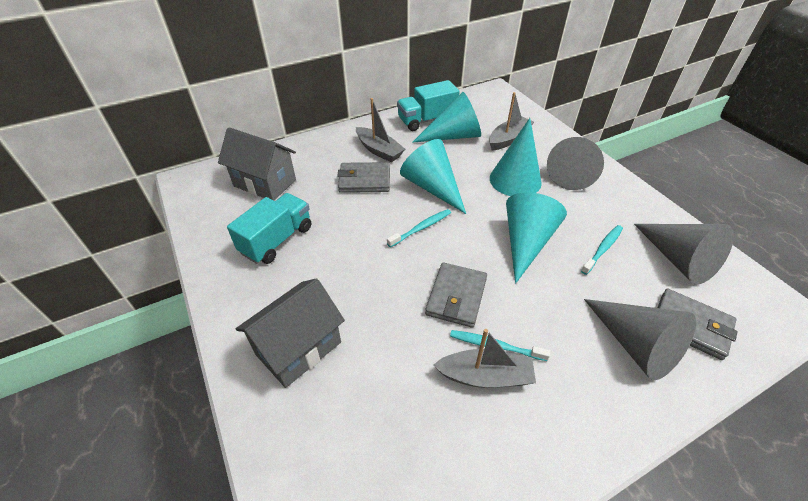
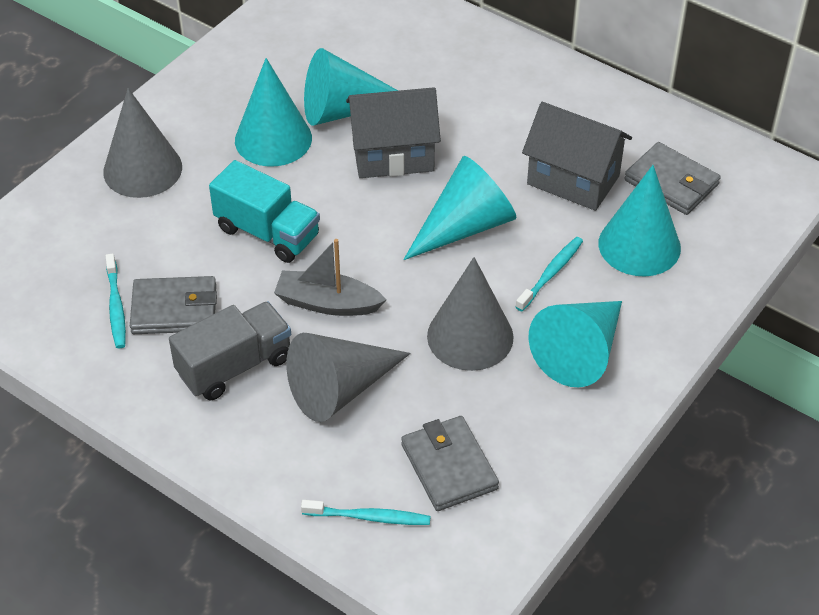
grey boat: [356,98,405,162] [433,329,536,388] [489,92,534,150] = 3 -> [274,239,386,316] = 1
grey truck: none = 0 -> [169,301,291,400] = 1
turquoise cone: [400,139,466,214] [412,92,481,143] [490,118,542,196] [506,192,567,284] = 4 -> [235,58,312,167] [304,48,398,126] [403,156,517,260] [528,301,622,387] [599,165,681,276] = 5
turquoise truck: [227,193,311,264] [397,80,460,131] = 2 -> [209,160,320,263] = 1

